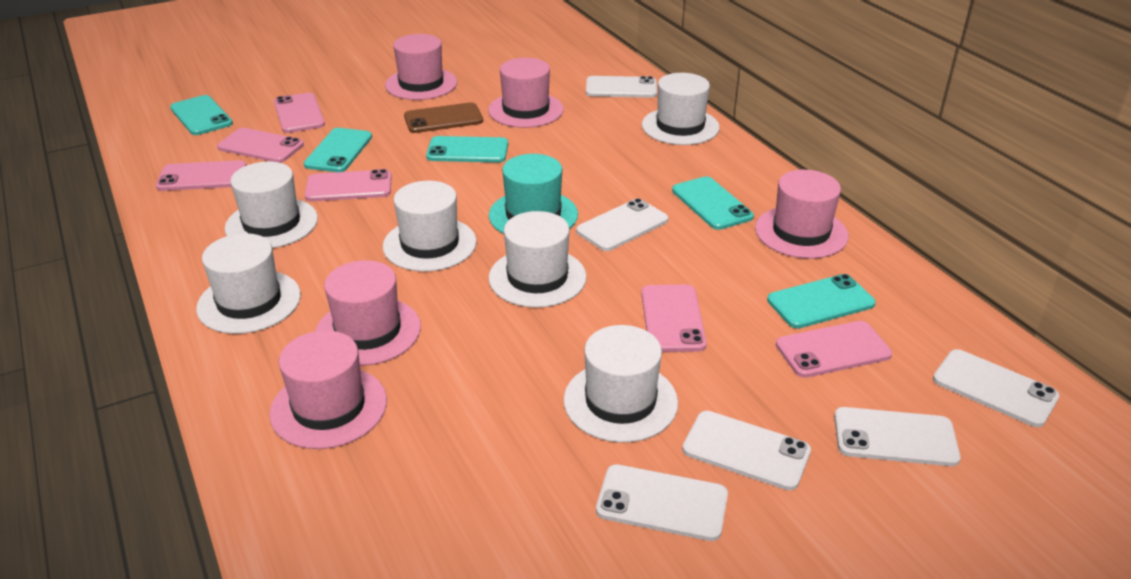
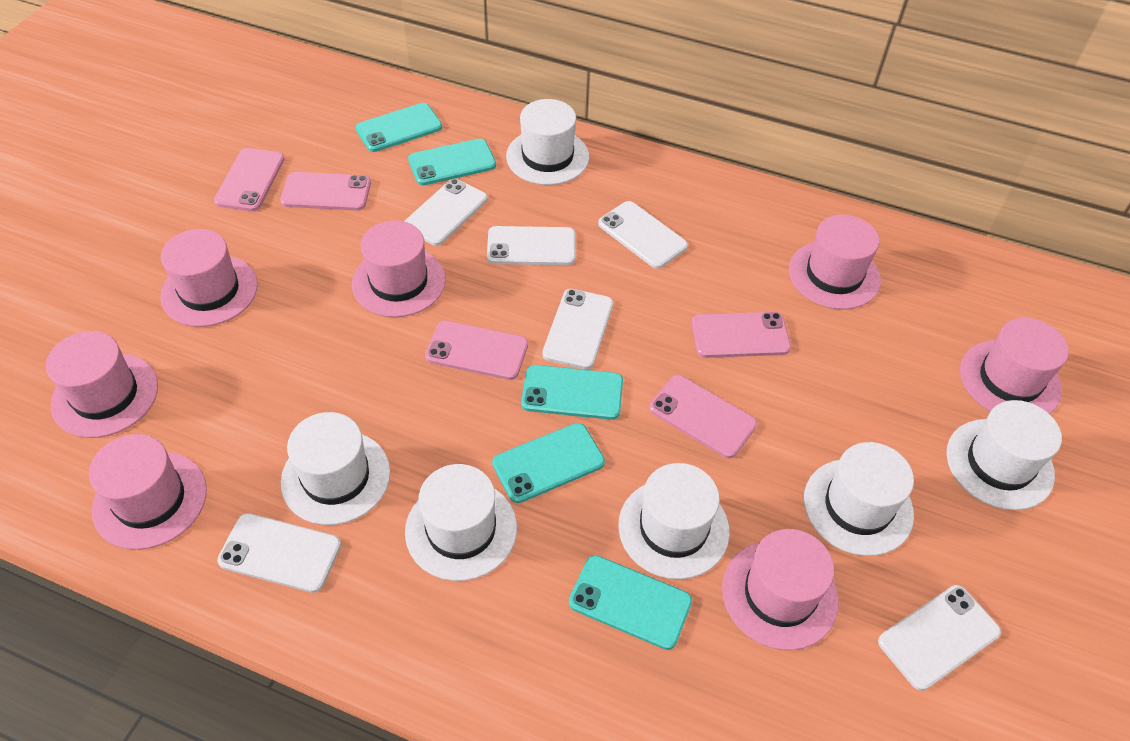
brown phone: [404,102,483,133] = 1 -> none = 0
pink hat: [269,330,387,449] [315,260,421,366] [385,34,457,100] [488,58,564,128] [755,170,848,259] = 5 -> [46,331,158,438] [89,434,207,550] [160,229,258,327] [352,220,446,317] [722,529,839,650] [789,215,881,310] [960,318,1069,414] = 7
pink phone: [156,160,246,191] [217,128,304,163] [274,93,325,133] [305,169,391,201] [641,285,707,352] [776,321,892,378] = 6 -> [214,148,285,211] [280,172,371,211] [425,320,528,380] [649,375,757,458] [691,312,791,358] = 5
turquoise hat: [489,154,578,234] = 1 -> none = 0

